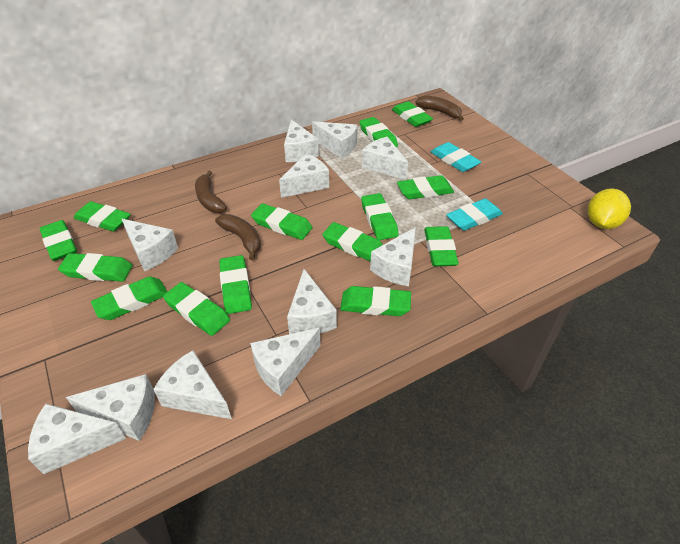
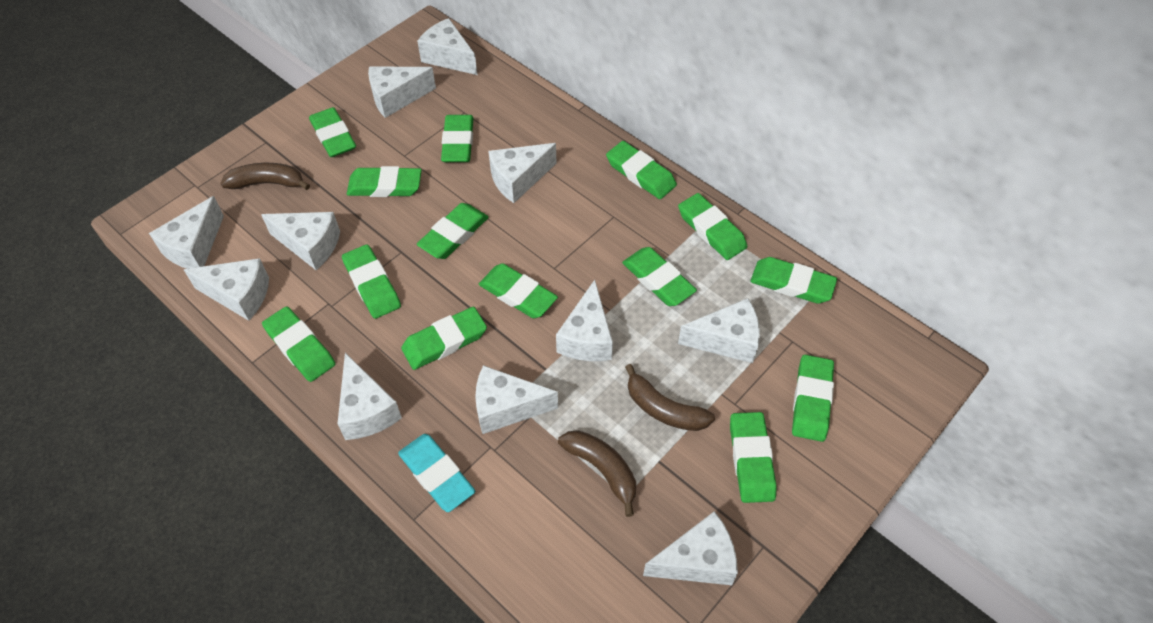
turquoise eraser: [431,142,481,172] [446,198,503,231] = 2 -> [398,434,475,512] = 1
yellow lemon: [588,188,631,229] = 1 -> none = 0

